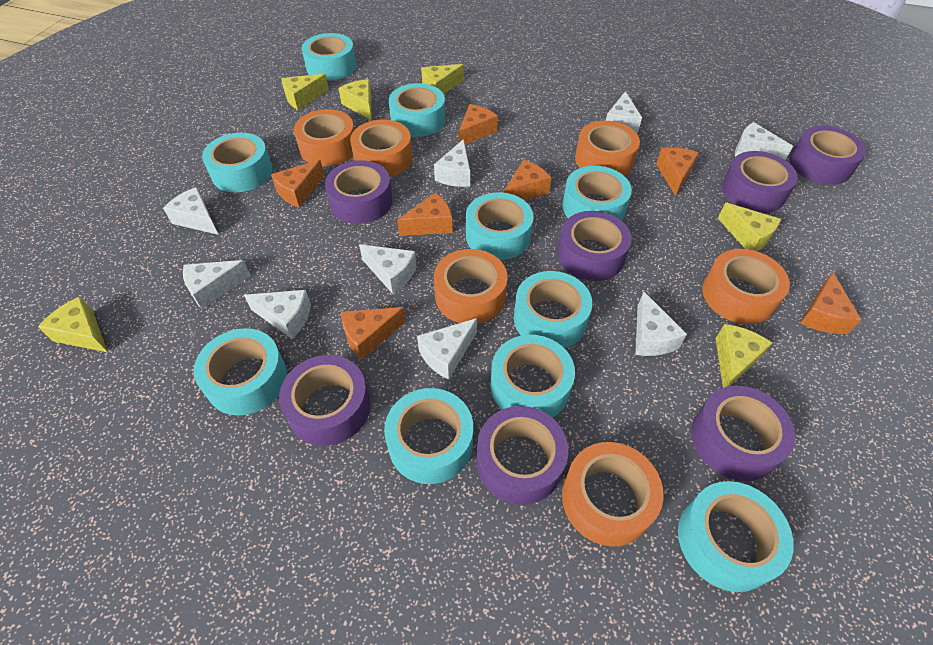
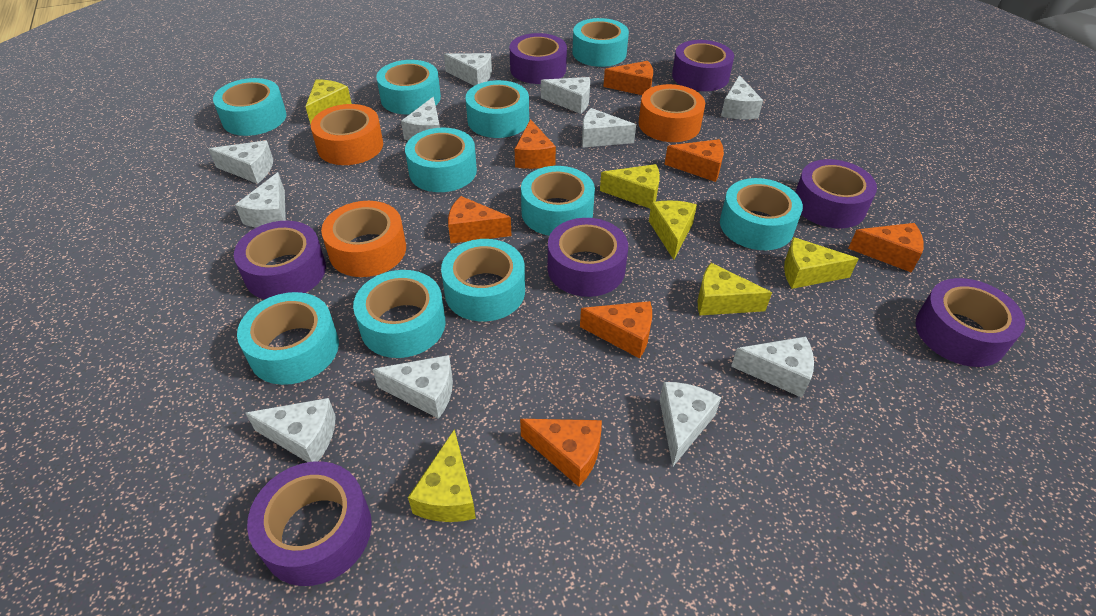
orange tape: [294,109,354,166] [350,120,413,177] [434,249,508,324] [562,442,664,546] [575,121,640,176] [703,249,790,324] = 6 -> [311,104,383,165] [321,201,406,277] [639,84,705,142] = 3
white cheese: [163,187,218,235] [183,260,251,309] [244,290,311,339] [359,244,417,294] [417,318,477,380] [434,139,470,187] [606,91,642,133] [635,292,687,356] [735,122,793,160] = 9 -> [209,140,273,184] [235,172,286,228] [245,398,336,462] [372,355,453,419] [401,97,440,141] [444,53,492,86] [541,77,590,114] [582,108,636,148] [660,382,721,466] [721,75,763,119] [731,337,814,398] = 11

